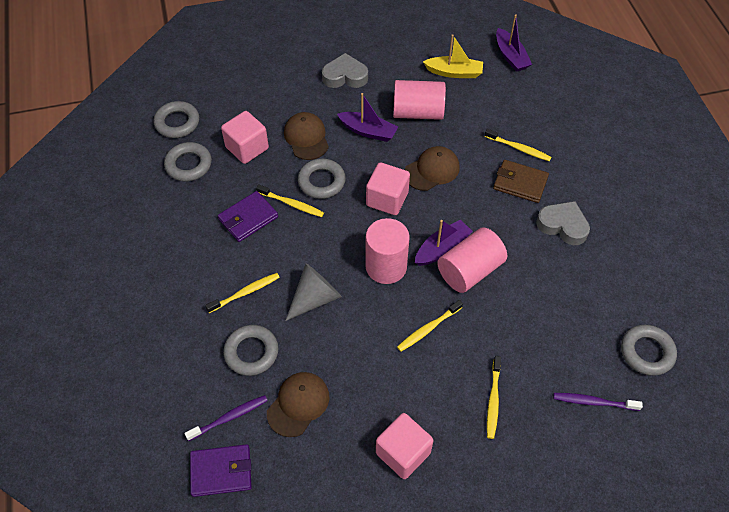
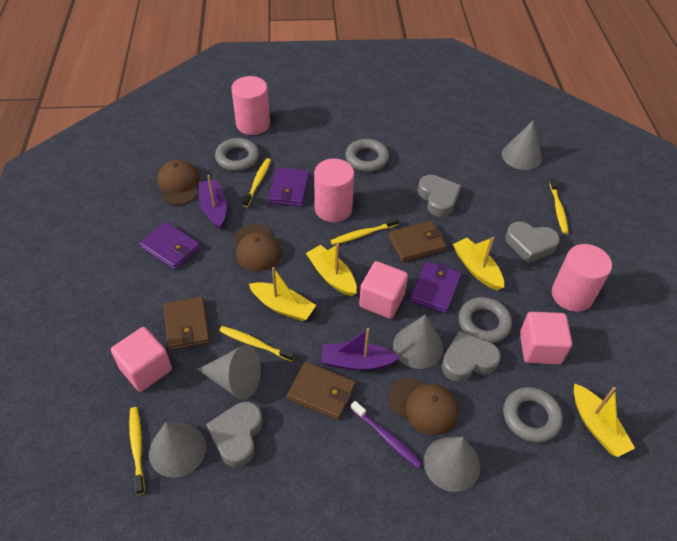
brown wallet: [493,160,549,203] = 1 -> [163,296,210,351] [287,362,355,420] [388,221,446,262] = 3
grey cone: [285,263,342,321] = 1 -> [149,422,206,478] [197,345,261,400] [393,315,443,369] [424,437,480,492] [502,121,542,170] = 5
grey heart: [322,53,368,88] [536,201,590,245] = 2 -> [206,402,263,467] [418,175,461,217] [442,331,501,382] [505,222,560,263] = 4
grey ring: [153,101,199,138] [164,142,212,181] [223,325,278,376] [298,158,346,199] [621,325,677,376] = 5 -> [215,138,259,171] [345,139,389,172] [459,297,512,343] [503,387,563,443] = 4
purple boat: [337,93,398,142] [415,220,473,266] [496,14,532,72] = 3 -> [199,175,227,229] [321,328,400,371] = 2
purple toothbrush: [185,395,268,441] [554,393,643,411] = 2 -> [351,401,422,468] = 1
purple wallet: [190,444,252,497] [218,191,278,242] = 2 -> [140,222,201,270] [268,167,309,207] [410,261,462,314] = 3
yellow boat: [423,34,483,78] = 1 -> [249,267,316,321] [306,244,357,296] [453,237,504,290] [574,383,635,457] = 4

